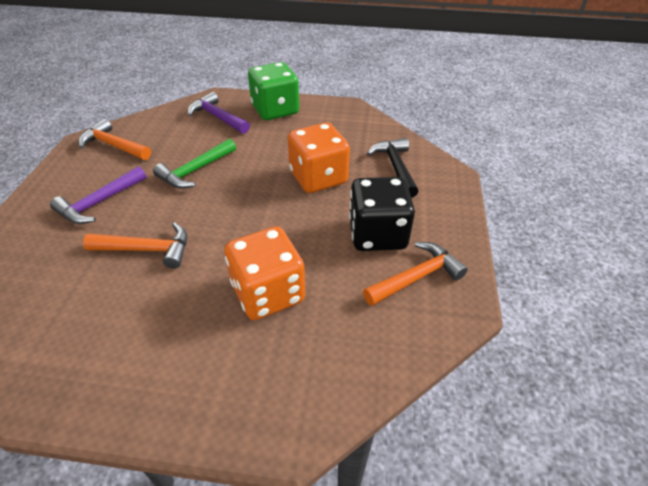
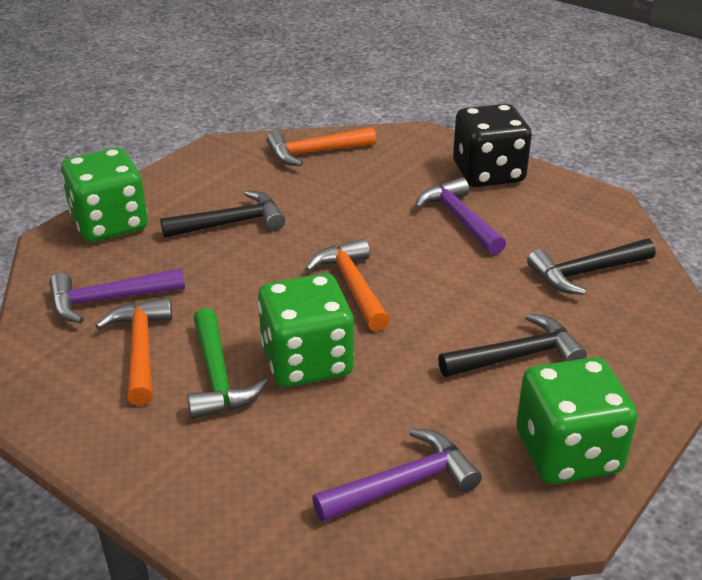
black hammer: [367,138,419,198] = 1 -> [160,191,285,238] [438,313,587,377] [527,239,656,295] = 3
green dice: [248,62,299,120] = 1 -> [61,148,148,242] [258,273,354,387] [516,357,638,484] = 3
orange dice: [224,226,305,320] [288,123,350,193] = 2 -> none = 0
purple hammer: [50,166,146,224] [188,92,250,134] = 2 -> [49,268,185,323] [312,429,482,522] [415,177,506,255] = 3

